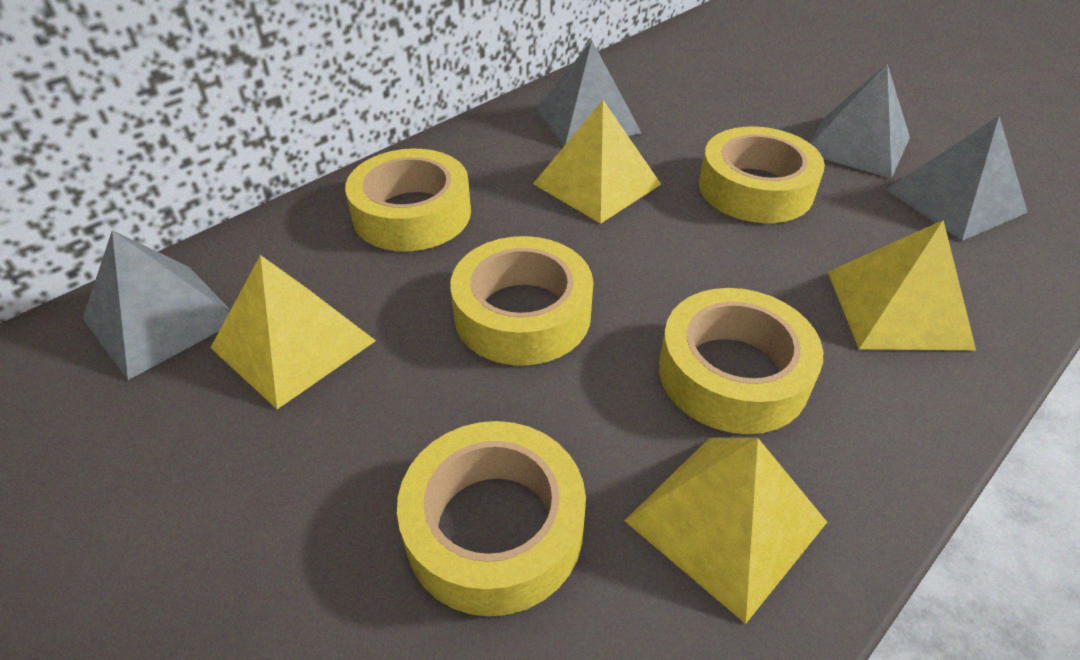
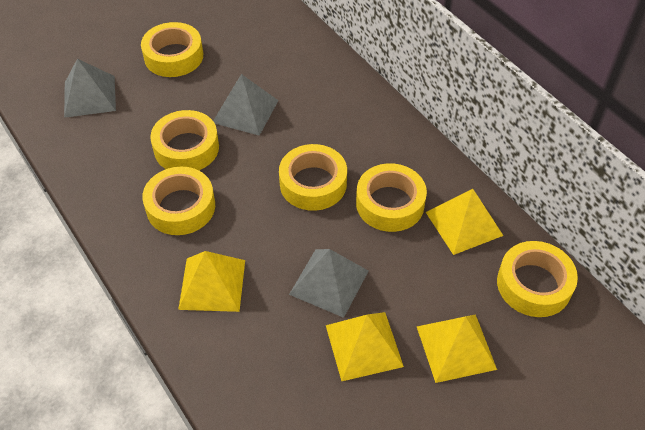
grey pyramid: [83,230,230,380] [536,41,641,147] [809,64,910,178] [886,116,1028,241] = 4 -> [64,59,116,118] [213,74,279,136] [289,249,368,318] = 3
yellow tape: [345,149,471,252] [397,421,586,616] [450,236,593,366] [659,288,823,434] [699,127,825,223] = 5 -> [141,22,203,77] [142,167,215,235] [150,110,219,170] [279,144,347,211] [356,163,427,232] [497,241,578,317] = 6

